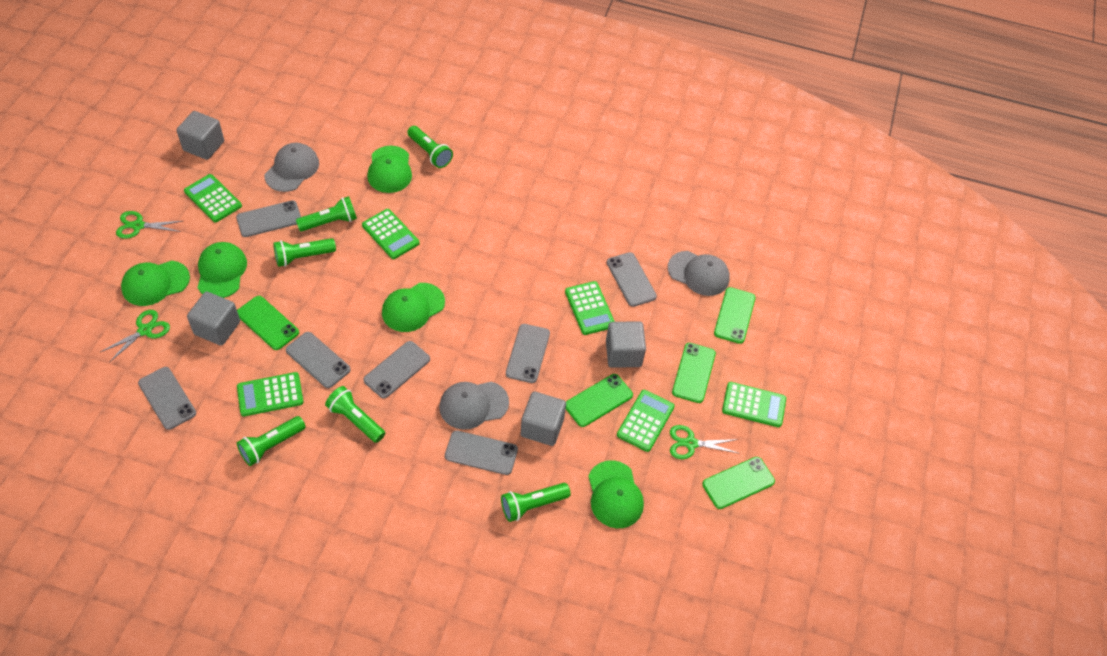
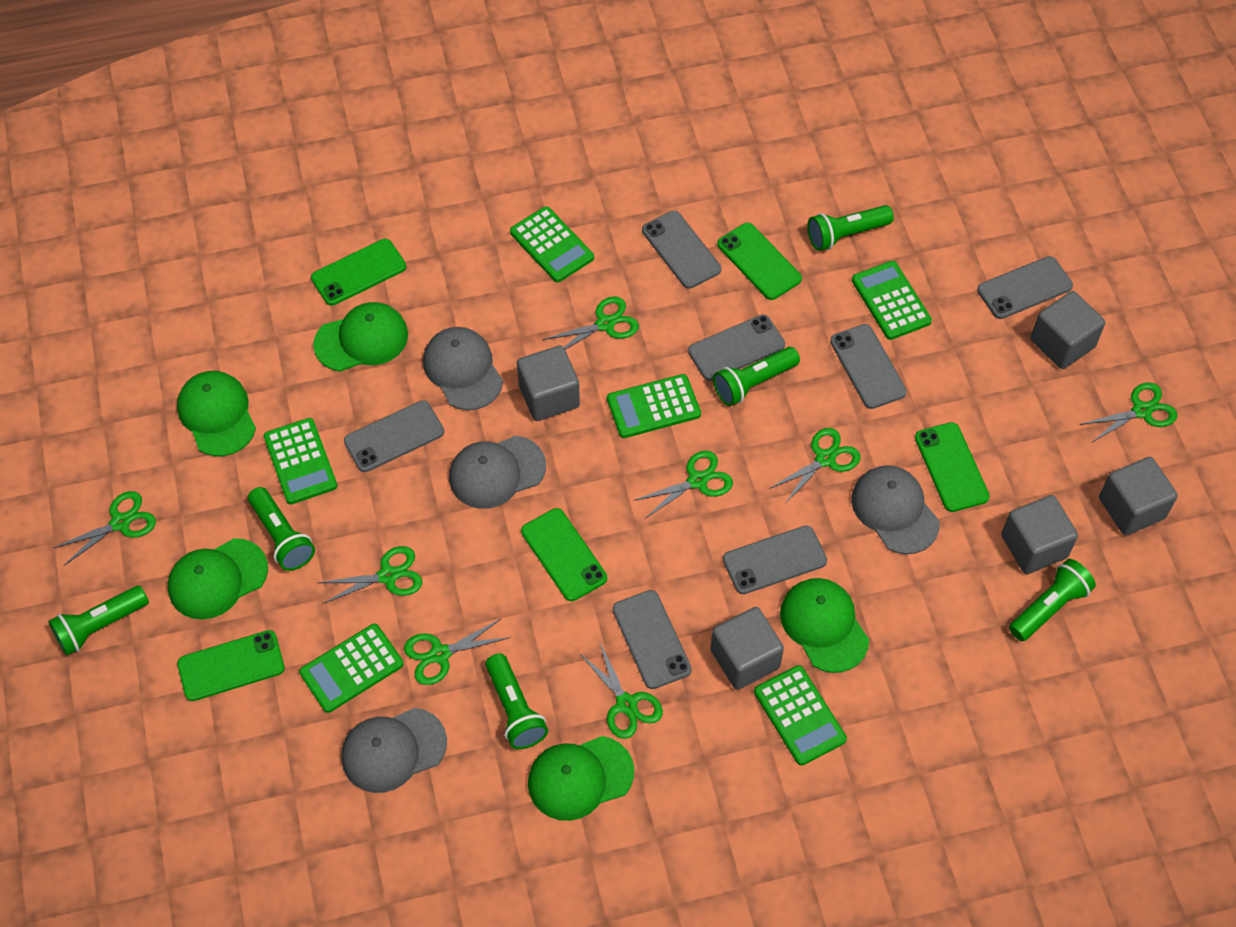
green scissors: [101,310,170,362] [116,211,182,239] [670,425,738,459] = 3 -> [53,491,156,566] [318,546,422,604] [404,618,511,685] [543,296,639,349] [579,641,663,739] [634,450,733,519] [769,428,861,505] [1080,382,1177,443] = 8
grey cap: [265,143,319,192] [439,382,509,430] [668,251,730,296] = 3 -> [341,708,447,793] [423,327,503,410] [449,436,546,509] [851,465,940,554] = 4
grey cube: [176,111,224,160] [187,292,240,346] [521,391,566,446] [606,321,646,368] = 4 -> [517,346,580,421] [711,607,784,690] [1001,495,1078,574] [1031,291,1105,369] [1099,457,1178,536] = 5

